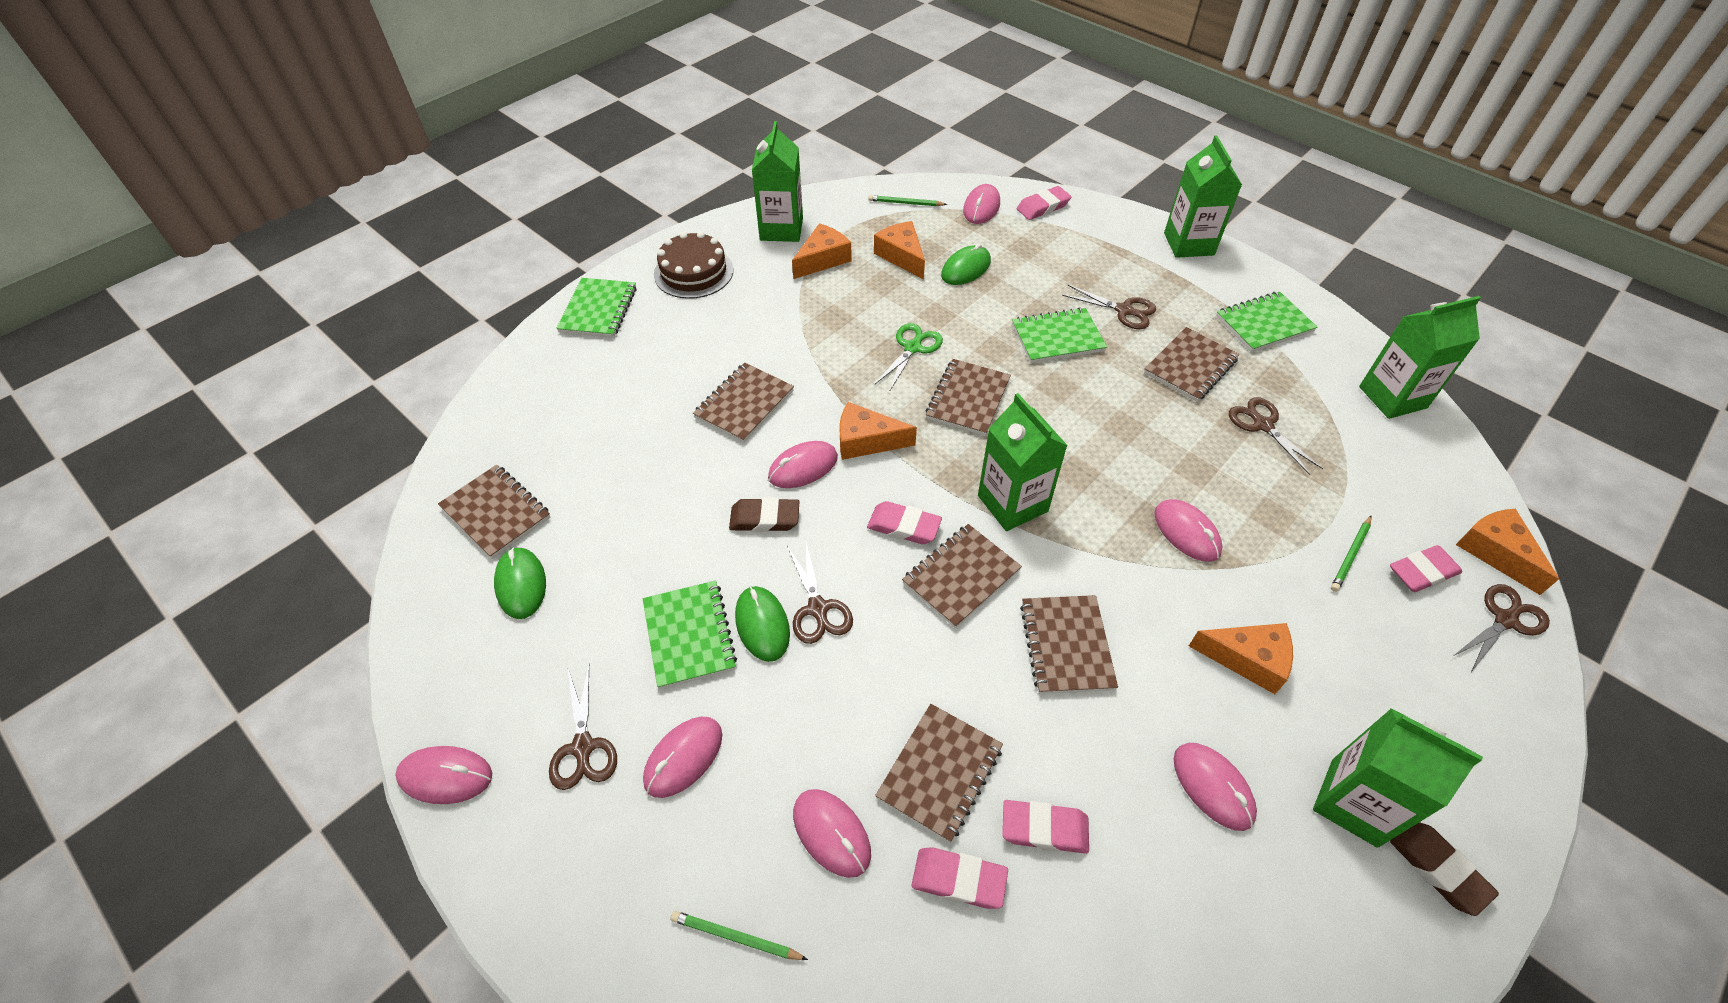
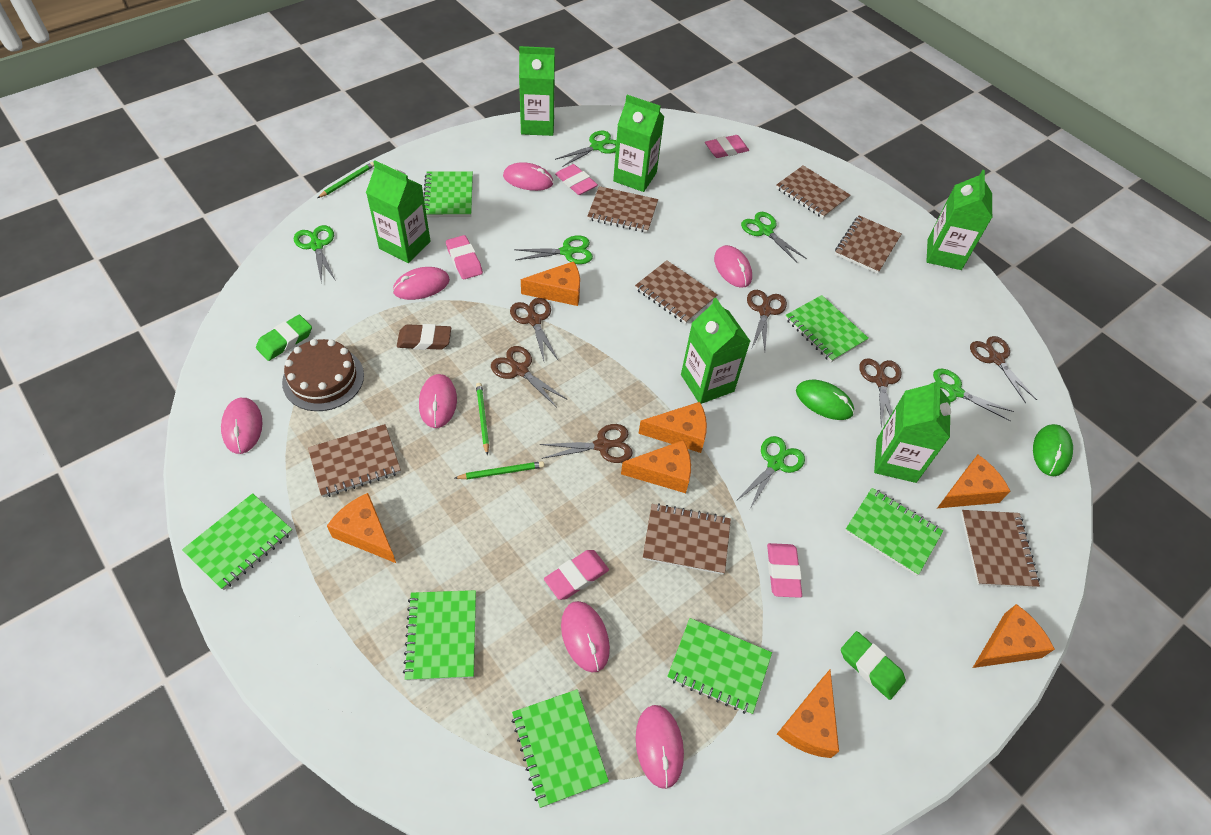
brown eraser: [729,497,800,532] [1390,822,1499,916] = 2 -> [397,324,451,350] = 1
brown scissors: [549,665,617,790] [787,543,853,644] [1062,285,1156,329] [1229,397,1323,475] [1453,584,1550,672] = 5 -> [491,346,566,408] [510,298,558,361] [540,424,633,463] [747,290,787,351] [859,358,902,427] [970,336,1037,403] = 6
green carton: [752,121,803,242] [978,393,1068,531] [1164,135,1242,258] [1313,708,1483,848] [1359,296,1481,419] = 5 -> [366,161,431,263] [519,46,555,136] [613,95,665,192] [681,298,751,404] [874,378,951,483] [926,170,992,270] = 6
green eraser: none = 0 -> [256,315,312,361] [841,631,906,700] = 2
green mouse: [494,547,546,619] [735,586,790,662] [941,243,991,285] = 3 -> [796,380,854,420] [1033,424,1073,476] = 2
green notebook: [556,278,637,338] [643,580,737,689] [1012,308,1107,363] [1216,292,1317,352] = 4 -> [182,493,293,590] [403,590,476,681] [423,171,473,217] [512,689,609,808] [667,618,772,715] [785,295,869,362] [845,488,943,576] = 7
green scissors: [875,323,943,390] = 1 -> [294,225,336,284] [514,235,593,264] [555,130,617,167] [736,436,805,509] [741,212,806,263] [931,368,1014,421] = 6
orange cheese: [792,223,852,279] [839,402,917,460] [874,221,925,280] [1189,623,1293,694] [1456,508,1559,595] = 5 -> [327,493,396,563] [521,261,580,306] [621,440,691,493] [638,402,707,453] [777,670,839,758] [937,455,1010,508] [973,604,1055,668] = 7

